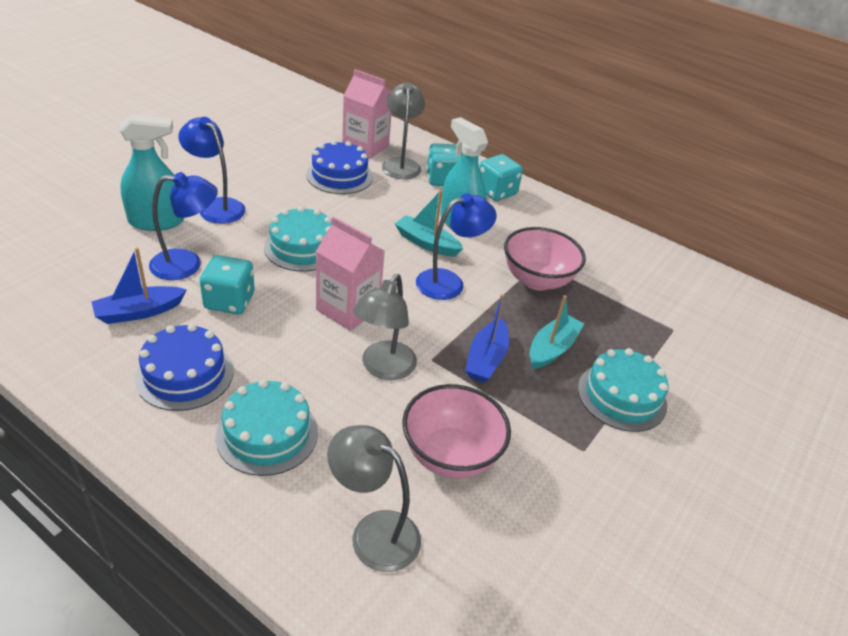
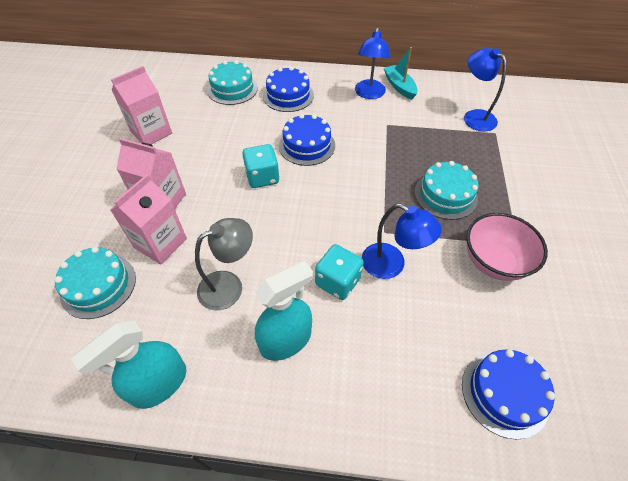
blue boat: [91,247,187,324] [465,294,509,382] = 2 -> none = 0
blue cake: [135,324,233,411] [306,140,373,194] = 2 -> [263,66,314,112] [279,114,335,166] [462,349,555,439] = 3
grey lamp: [327,425,421,572] [353,274,417,380] [382,83,425,179] = 3 -> [195,218,253,311] = 1
pink bowl: [402,384,511,478] [504,227,586,291] = 2 -> [467,213,548,281] = 1
pink carton: [316,217,385,331] [342,69,392,159] = 2 -> [110,174,187,264] [111,66,172,144] [116,138,186,209] = 3
turquoise boat: [395,190,463,257] [529,295,584,369] = 2 -> [384,47,418,100] = 1
turquoise dice: [200,255,255,314] [427,143,463,186] [479,154,523,201] = 3 -> [242,144,279,188] [315,244,364,300] = 2

